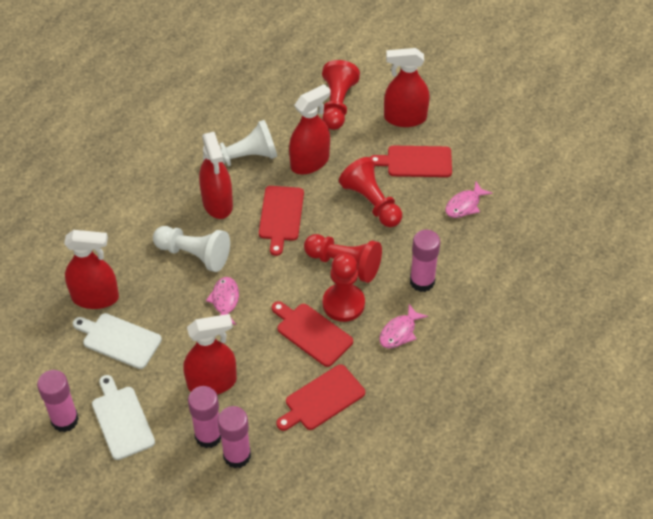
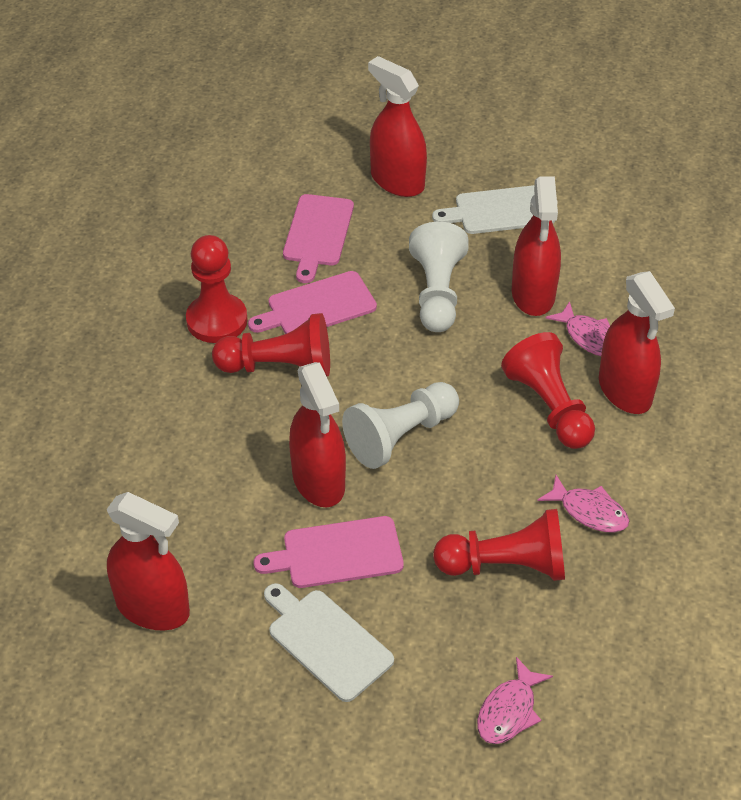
pink cutting board: none = 0 -> [248,271,377,334] [253,516,404,588] [283,194,354,283] = 3
pink glue stick: [37,370,79,432] [188,386,221,448] [218,406,251,468] [410,230,440,292] = 4 -> none = 0
red cutting board: [259,186,304,256] [272,301,353,367] [276,364,365,431] [370,146,452,177] = 4 -> none = 0

